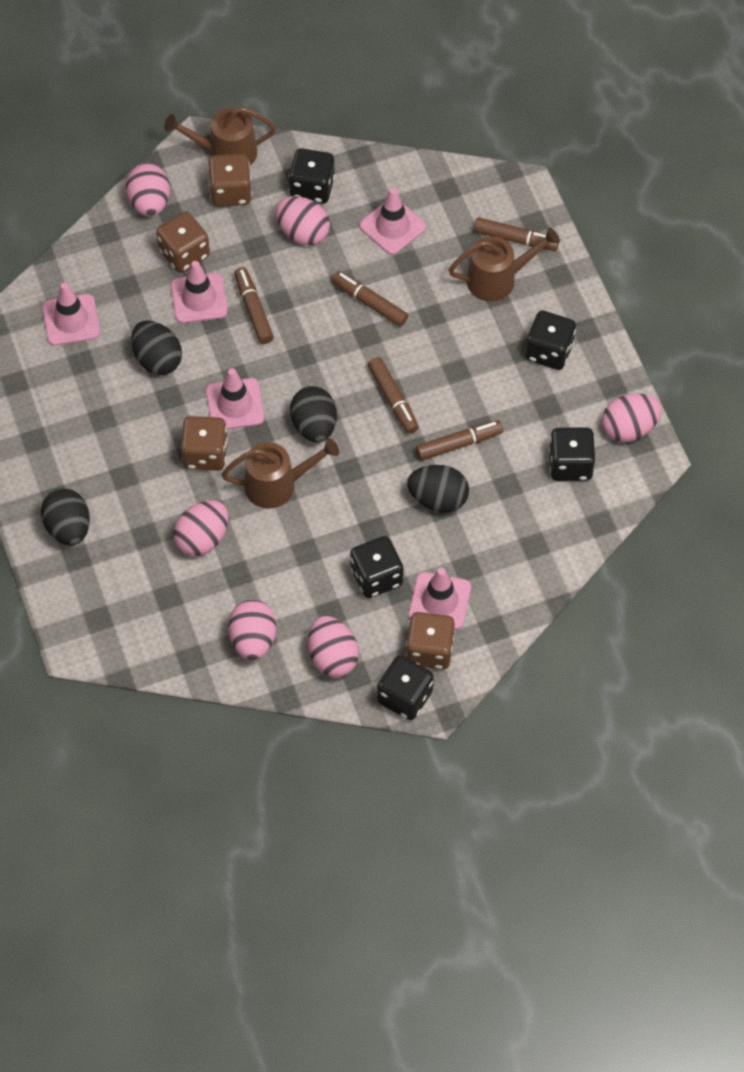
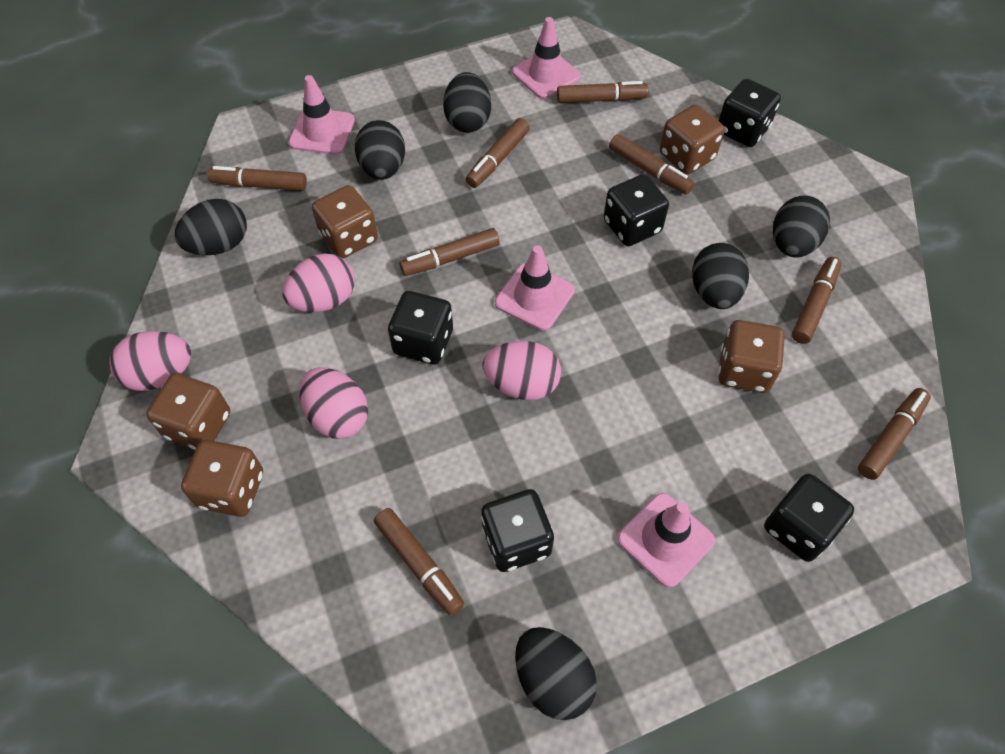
black egg: [41,488,90,546] [131,320,182,375] [290,386,337,443] [407,465,469,513] = 4 -> [175,199,247,255] [355,120,405,180] [443,72,491,133] [515,627,597,720] [692,243,749,309] [773,196,830,257] = 6
brown dice: [156,212,210,273] [181,416,228,471] [208,153,252,207] [406,612,455,670] = 4 -> [146,373,230,450] [181,440,263,517] [312,185,378,258] [660,105,725,174] [718,320,785,393] = 5
brown marker: [234,267,274,344] [332,271,408,327] [368,357,419,434] [416,420,503,461] [474,217,559,251] = 5 -> [207,166,307,191] [374,508,464,616] [399,228,500,276] [466,118,530,188] [557,81,648,103] [609,134,694,194] [792,257,842,344] [858,388,931,480] = 8
brown watering can: [164,107,276,166] [221,438,339,508] [449,227,560,301] = 3 -> none = 0
pink egg: [126,163,170,216] [173,500,228,556] [228,599,276,660] [276,196,330,246] [308,616,359,677] [602,393,662,442] = 6 -> [110,331,191,391] [282,253,355,313] [299,367,368,439] [483,341,561,400] = 4
pink traffic cone: [42,283,100,346] [171,261,228,323] [206,368,264,430] [359,188,426,255] [409,568,471,630] = 5 -> [289,75,355,155] [495,245,575,331] [512,17,581,99] [618,493,715,588] = 4

